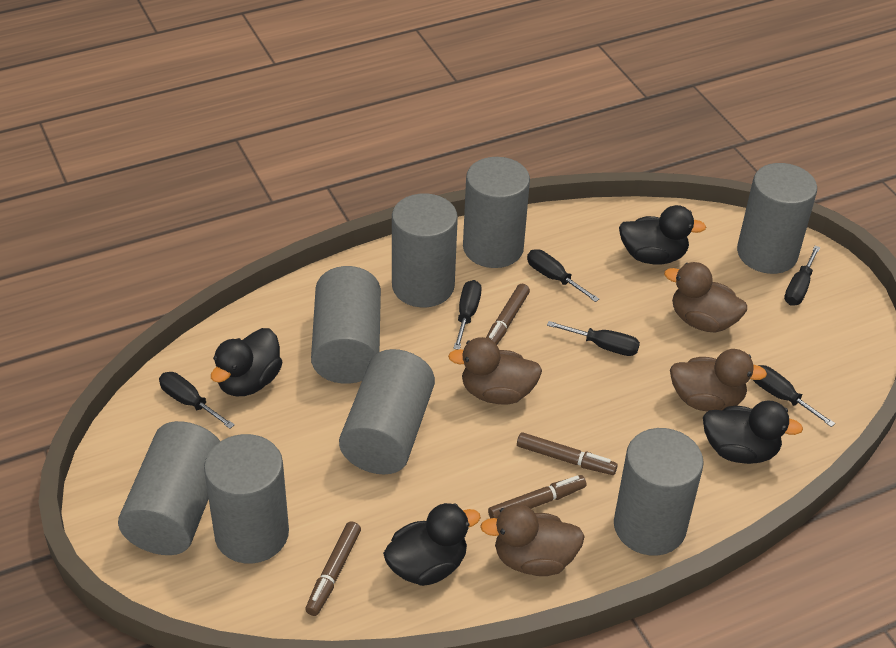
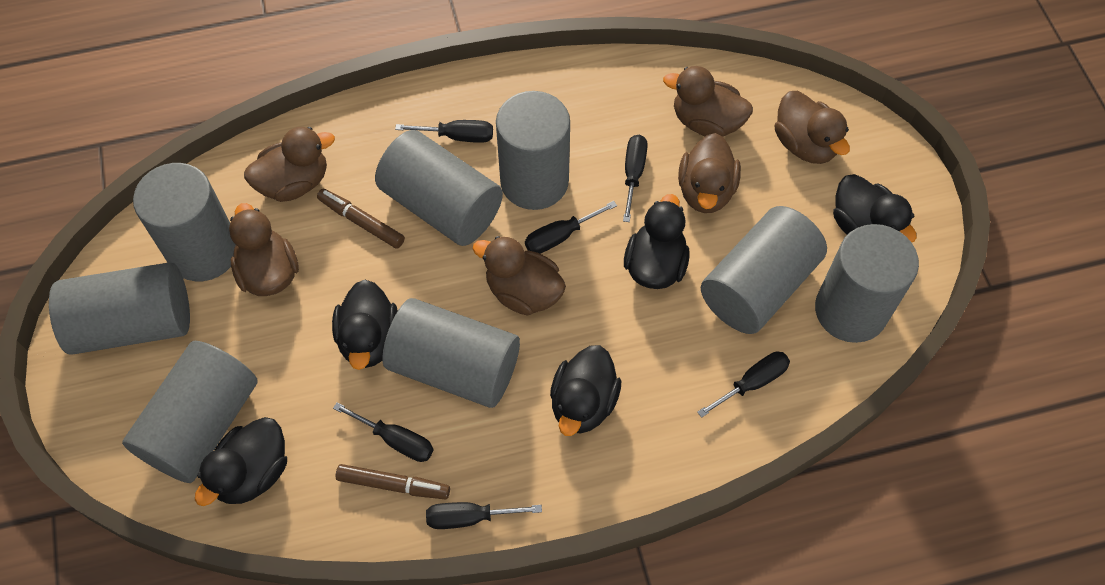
black duck: [211,328,282,396] [383,503,481,586] [619,205,706,264] [703,400,803,464] = 4 -> [195,417,287,506] [332,280,398,370] [550,345,621,436] [624,194,690,289] [833,174,917,242] = 5
brown duck: [448,337,542,405] [480,504,585,576] [664,262,747,333] [670,349,767,411] = 4 -> [229,203,299,296] [244,127,335,202] [473,236,566,316] [663,66,753,137] [678,133,741,213] [775,91,850,164] = 6
brown marker: [305,521,361,616] [486,284,530,345] [488,475,587,519] [517,432,618,475] = 4 -> [317,189,405,248] [336,464,450,500] = 2

